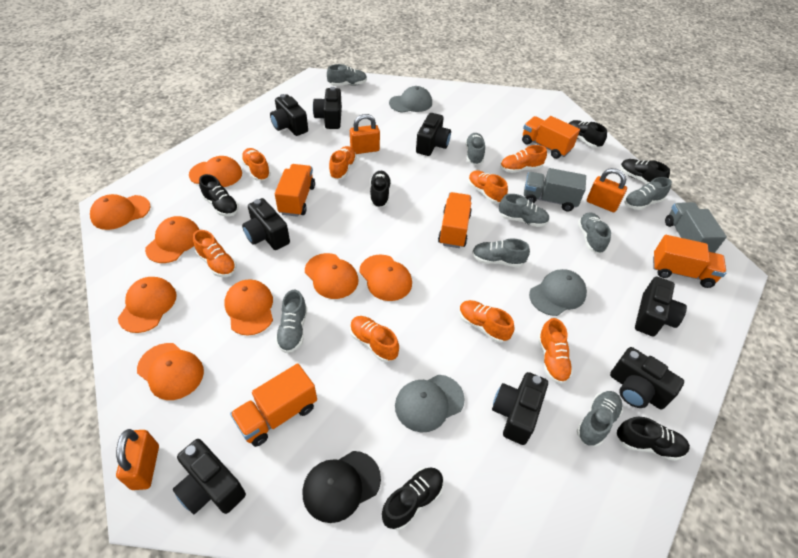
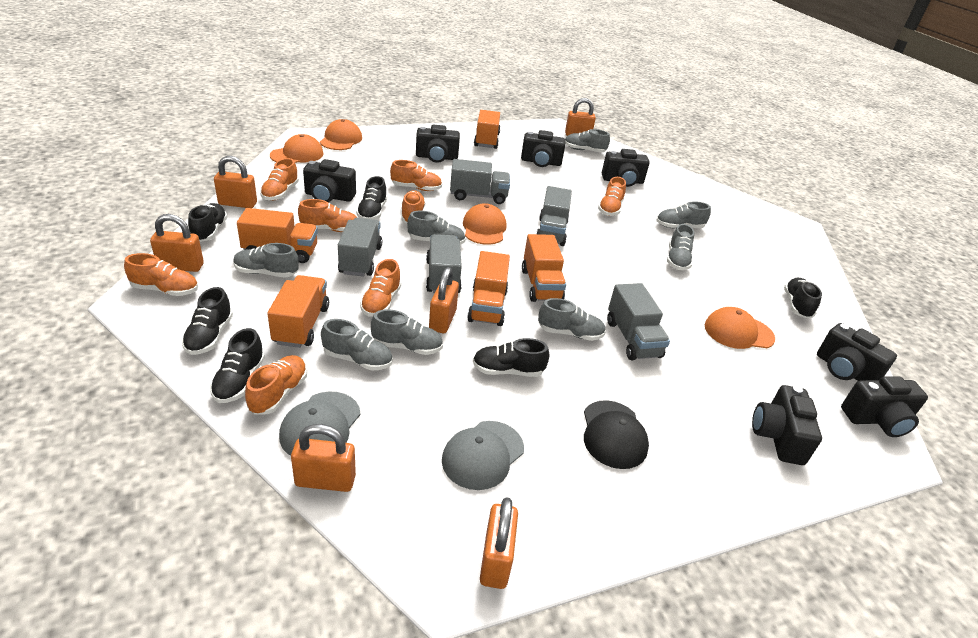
black camera: [173,439,246,514] [242,198,290,250] [270,94,308,136] [313,87,342,129] [416,113,451,156] [492,372,548,445] [610,347,684,410] [635,277,687,336] = 8 -> [303,159,356,202] [416,125,460,163] [521,130,566,167] [602,149,650,187] [752,385,822,465] [817,323,897,381] [841,376,928,437] = 7
grey cap: [389,86,432,113] [395,375,465,433] [529,269,587,316] = 3 -> [279,392,360,456] [442,421,524,490] = 2
grey truck: [524,168,586,211] [665,202,727,253] = 2 -> [338,218,382,277] [426,234,462,294] [450,159,510,204] [536,186,572,246] [607,283,670,361] = 5
orange cap: [90,194,150,230] [118,277,176,333] [137,343,204,400] [145,216,199,263] [189,156,242,187] [224,280,273,336] [305,253,358,299] [359,254,412,301] = 8 -> [270,134,324,163] [320,119,362,150] [463,203,507,245] [705,307,775,349] = 4
orange padlock: [116,429,159,490] [350,114,380,154] [587,168,627,212] = 3 -> [150,214,204,272] [214,156,257,208] [291,424,356,492] [429,267,459,333] [480,497,518,589] [565,98,596,136] = 6

